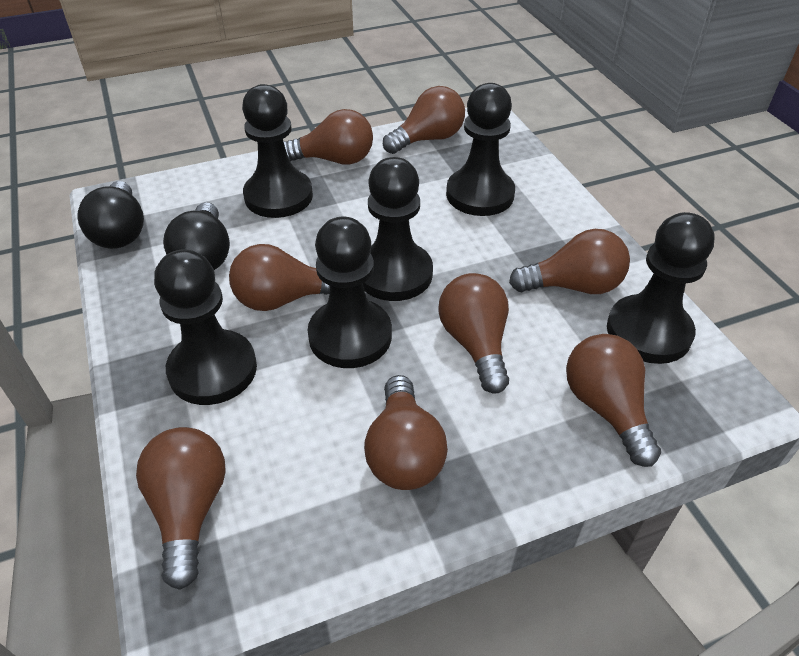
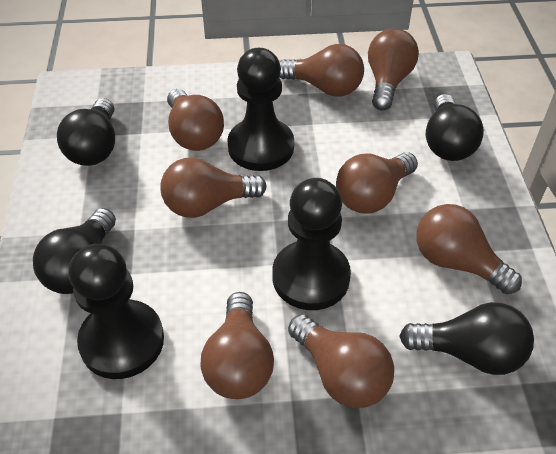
black light bulb: [77,181,144,249] [163,202,230,270] = 2 -> [33,208,116,294] [57,98,115,166] [399,302,534,375] [426,94,484,161] = 4
black pawn: [154,249,257,405] [242,84,313,218] [307,217,392,368] [363,157,433,301] [446,83,515,216] [607,212,715,364] = 6 -> [69,244,164,379] [227,48,294,171] [272,178,351,310] = 3

